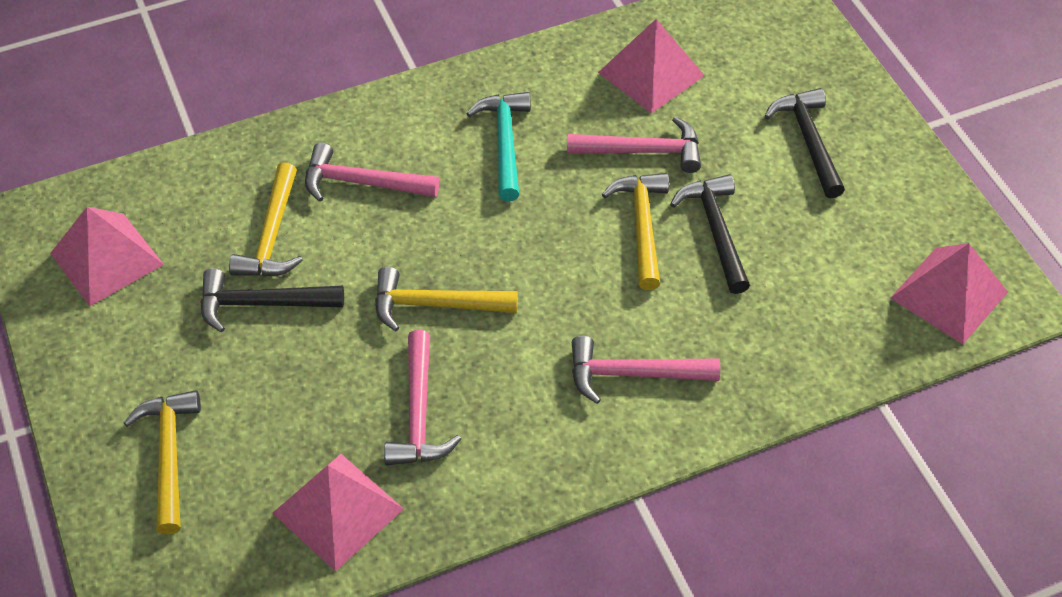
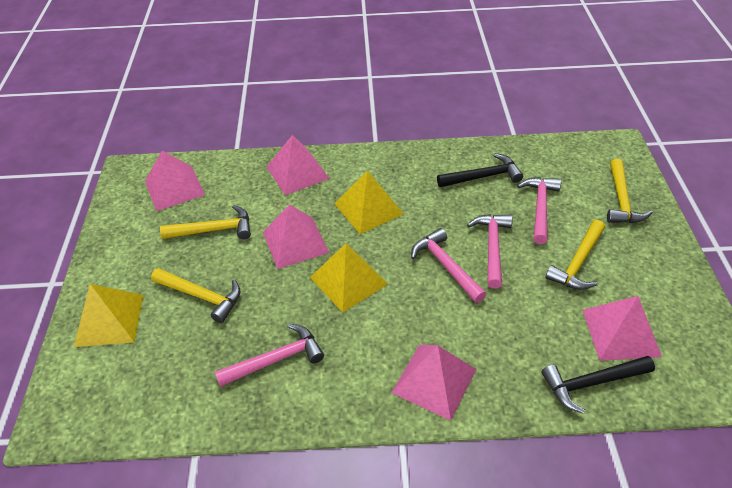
black hammer: [200,268,344,332] [670,174,750,294] [765,88,845,198] = 3 -> [437,153,523,187] [541,356,655,414] = 2
pink pyramid: [50,207,164,306] [272,454,404,572] [598,19,705,113] [890,243,1008,344] = 4 -> [145,150,205,211] [263,204,329,269] [267,135,330,195] [392,345,477,421] [583,296,662,361] = 5
turquoise hammer: [466,92,531,201] = 1 -> none = 0
yellow pyramid: none = 0 -> [74,284,143,347] [310,243,388,313] [334,170,404,234] = 3

